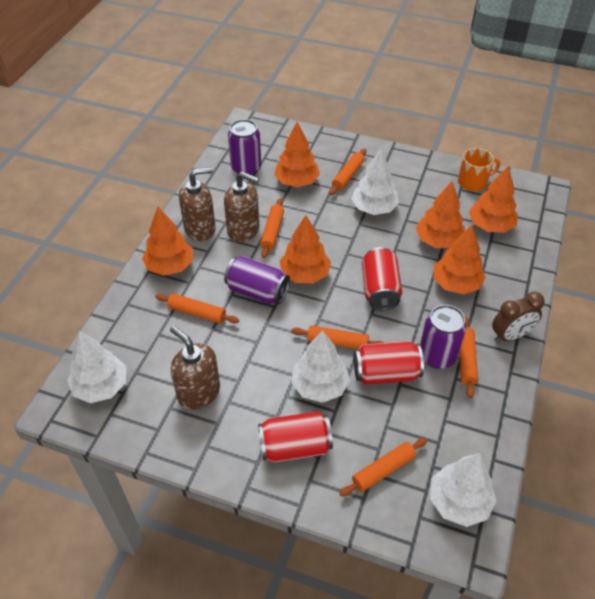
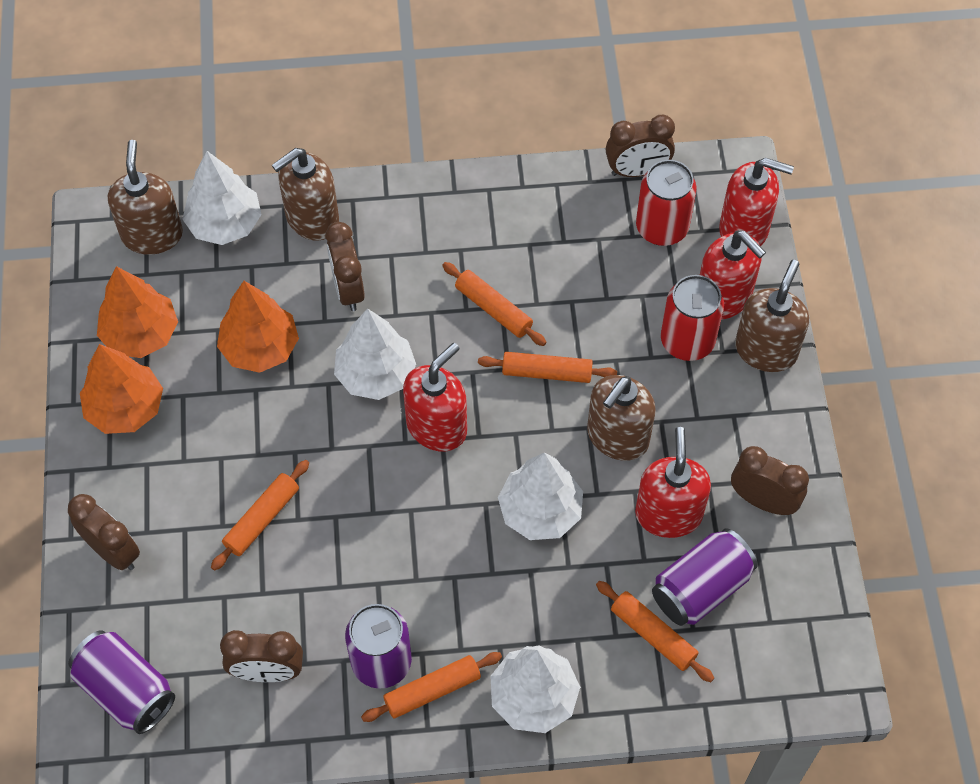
brown clock: [492,292,545,342] = 1 -> [68,494,140,570] [220,630,303,682] [326,222,365,311] [606,115,675,177] [731,446,809,515] = 5
brown soap dispenser: [170,326,220,410] [179,167,216,241] [224,172,259,242] = 3 -> [108,140,183,255] [272,148,339,240] [587,375,656,461] [735,260,809,372] = 4
orange mug: [458,148,500,191] = 1 -> none = 0
orange rolling pin: [155,293,239,324] [260,198,284,258] [291,326,384,349] [330,149,366,195] [339,438,427,497] [459,317,478,398] = 6 -> [211,460,309,571] [361,652,502,722] [442,262,546,346] [478,352,617,383] [596,581,714,682] = 5
orange tree: [142,207,193,276] [274,122,320,187] [280,215,331,283] [416,181,465,248] [434,225,486,295] [469,166,518,233] = 6 -> [80,344,163,434] [97,266,178,358] [217,281,299,373] = 3
red can: [258,411,333,463] [354,341,424,385] [362,247,402,311] = 3 -> [636,160,696,246] [661,275,724,361] = 2
red soap dispenser: none = 0 -> [403,343,467,452] [635,427,711,538] [700,231,766,320] [719,158,794,246] = 4

